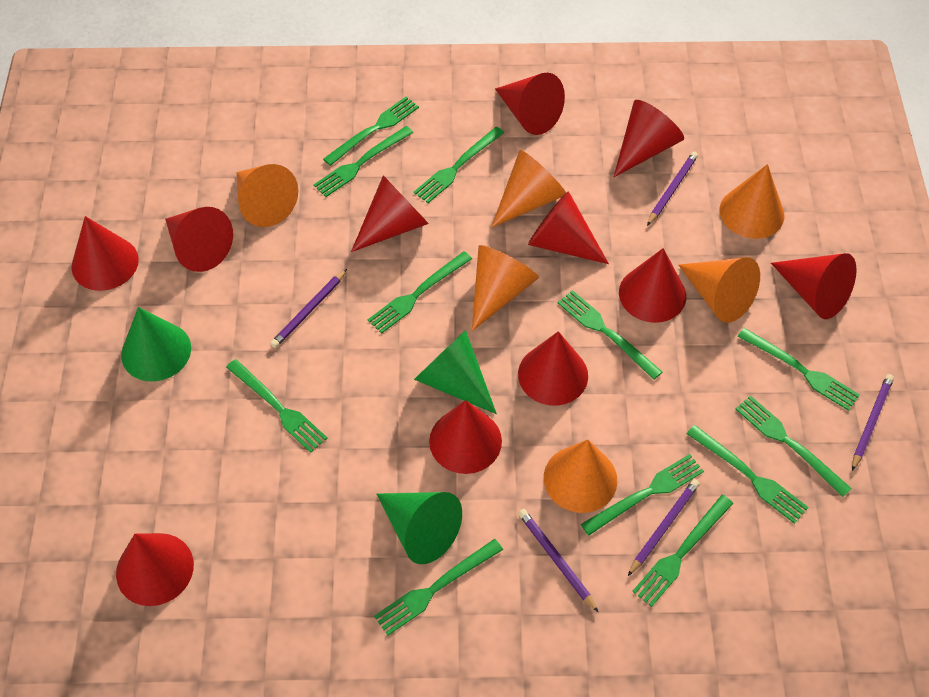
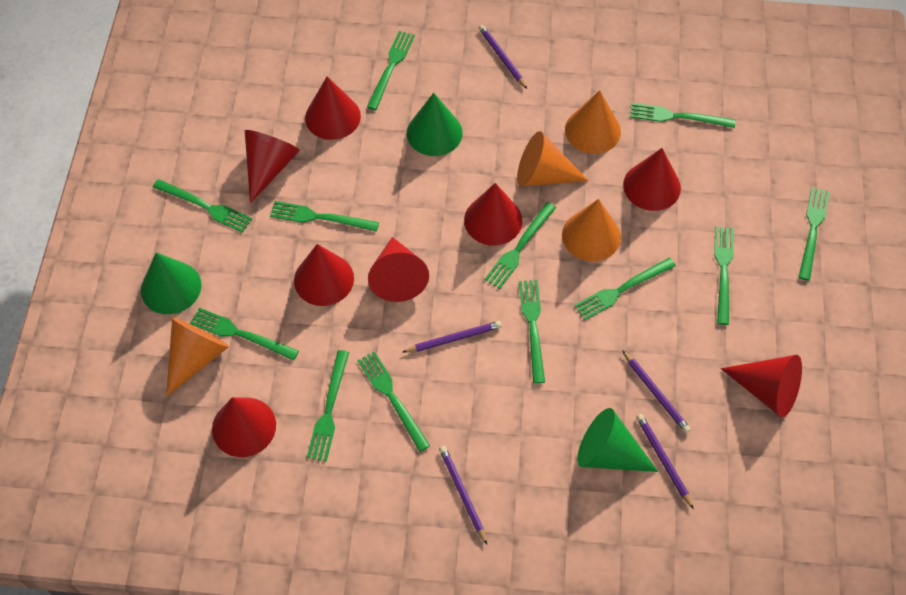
orange cone: [236,164,298,227] [472,245,539,331] [492,150,566,227] [544,439,617,513] [679,257,760,323] [720,164,784,239] = 6 -> [166,318,229,396] [517,131,589,187] [562,199,621,262] [565,90,621,154] = 4
red cone: [72,216,139,291] [116,533,194,606] [165,207,233,272] [351,176,429,252] [429,400,502,474] [495,73,565,135] [518,331,588,406] [528,191,609,264] [614,100,684,177] [619,248,686,323] [771,253,857,319] = 11 -> [212,397,276,457] [245,130,300,203] [294,244,354,306] [305,77,361,140] [368,237,429,302] [464,183,523,246] [623,148,681,211] [721,355,802,417] = 8

